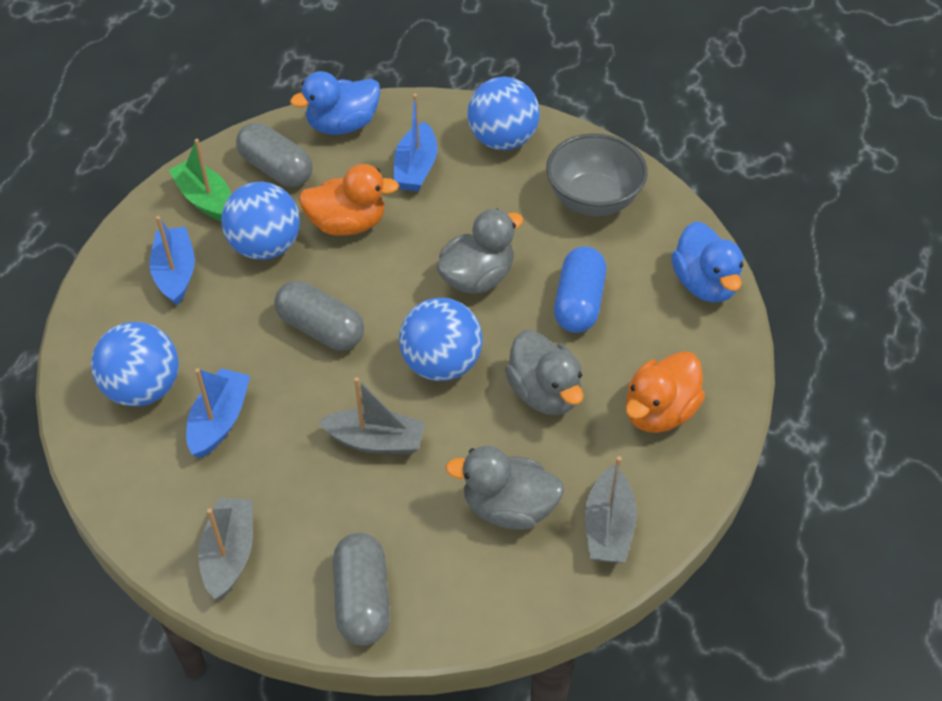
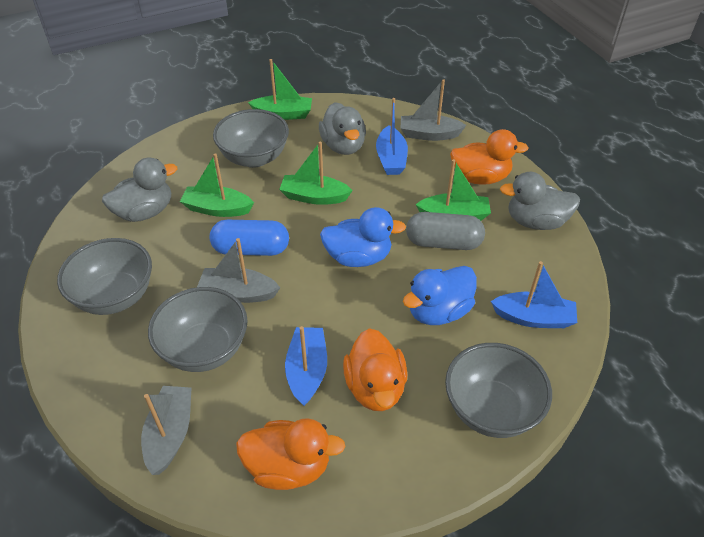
blue ball: [91,322,179,406] [221,182,300,260] [399,298,483,381] [468,77,540,150] = 4 -> none = 0
green boat: [169,139,231,221] = 1 -> [180,153,254,217] [248,59,312,120] [279,141,353,205] [415,159,491,221] = 4
grey bowl: [546,133,648,216] = 1 -> [57,238,152,315] [148,287,248,372] [213,109,289,168] [445,343,552,438] = 4
grey capsule: [236,122,312,187] [274,281,364,350] [333,533,390,646] = 3 -> [406,212,485,250] = 1
orange duck: [299,164,399,236] [626,351,705,433] = 2 -> [236,418,346,490] [343,328,407,411] [450,129,529,185] = 3

